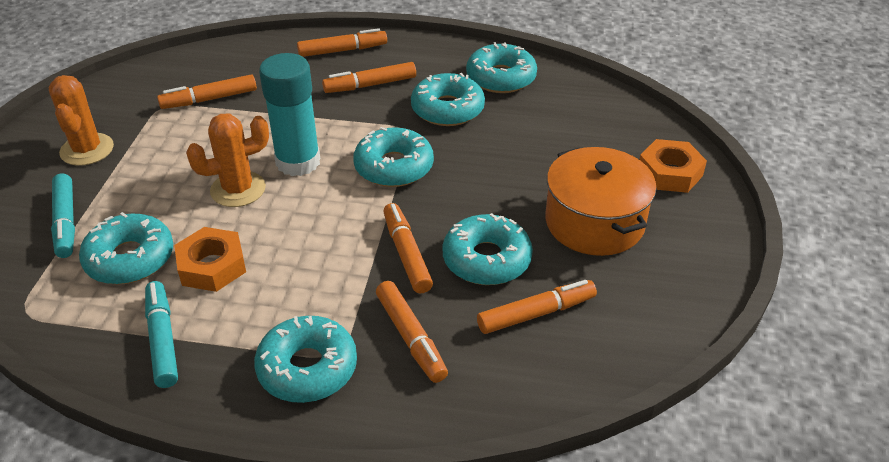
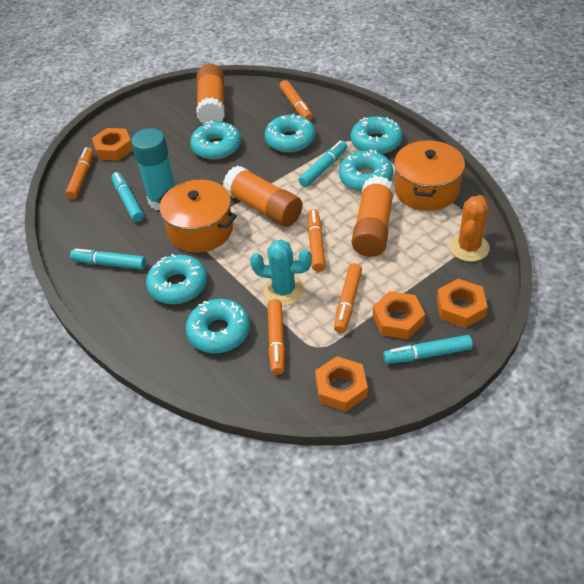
orange cactus: [49,75,114,166] [186,114,269,207] = 2 -> [449,195,490,262] = 1
orange glue stick: none = 0 -> [196,64,225,124] [223,166,303,227] [352,176,394,257] = 3
orange marker: [157,74,257,109] [297,28,387,57] [322,62,416,93] [376,281,448,383] [383,203,433,293] [477,280,597,334] = 6 -> [65,147,94,199] [268,299,285,375] [280,80,313,121] [308,209,326,272] [334,263,362,333] = 5
orange nut: [174,227,246,292] [639,139,707,193] = 2 -> [92,128,133,161] [315,356,368,412] [373,291,425,340] [437,279,488,328] = 4
orange pot: [545,147,657,256] = 1 -> [157,180,237,253] [394,140,465,211] = 2
turquoise cactus: none = 0 -> [250,239,312,306] = 1
turquoise marker: [51,173,75,258] [145,281,178,388] = 2 -> [70,248,146,270] [111,172,144,222] [299,141,347,187] [383,335,473,364] = 4

